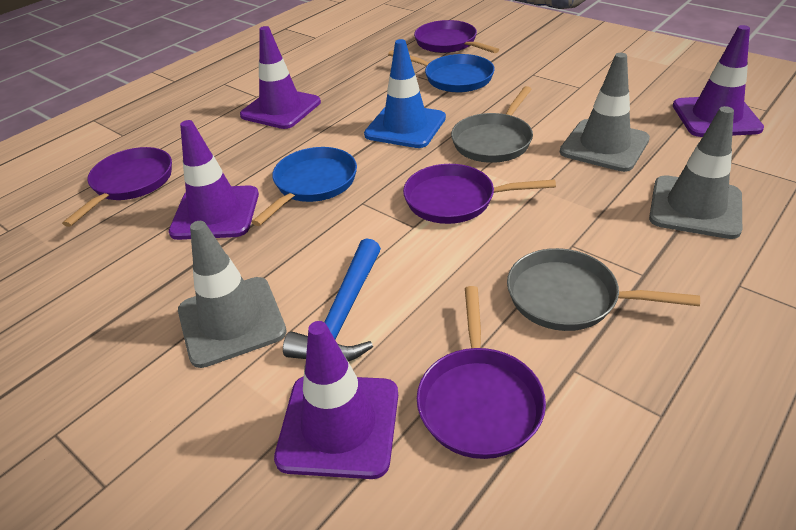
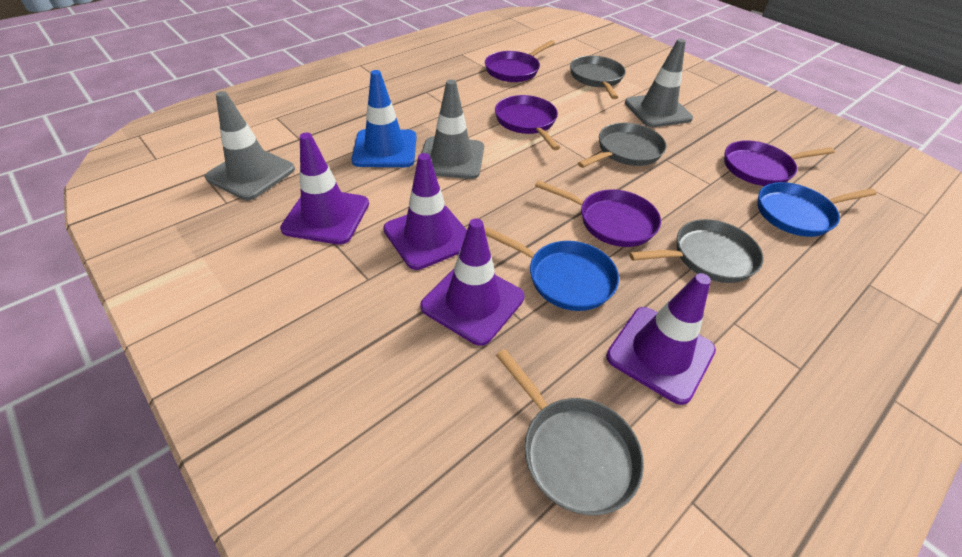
blue hammer: [283,239,381,362] = 1 -> none = 0
grey pan: [451,86,533,163] [507,248,700,331] = 2 -> [496,349,644,515] [570,56,626,99] [578,123,666,168] [629,219,763,283] = 4

